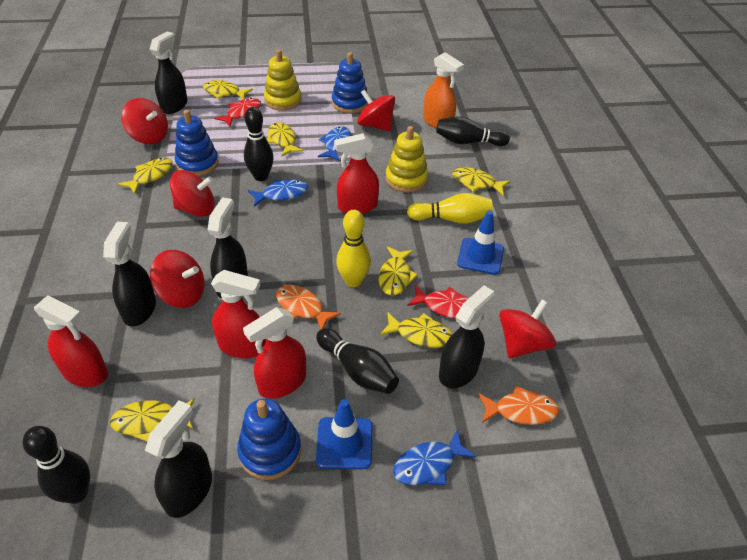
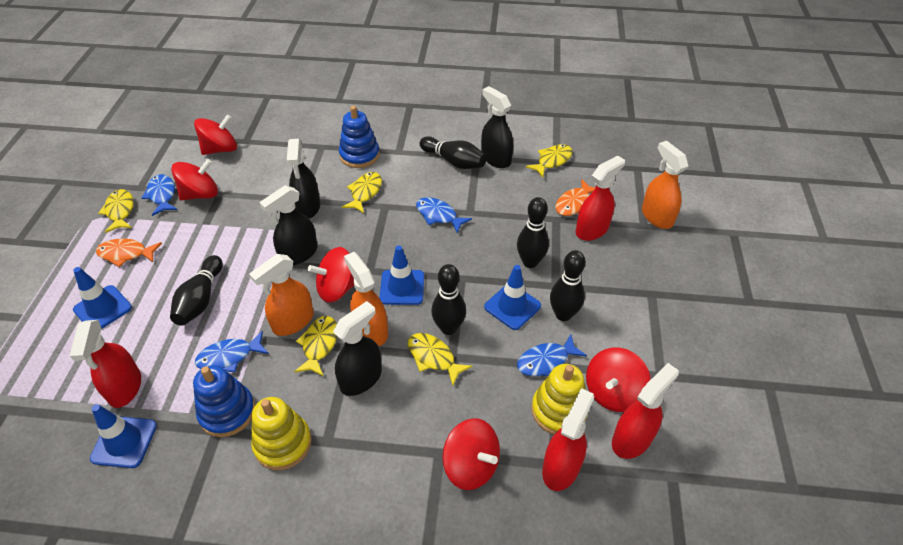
black bowling pin: [23,426,90,504] [244,107,274,181] [316,328,399,394] [436,117,510,146] = 4 -> [170,255,223,326] [420,136,486,169] [431,264,466,335] [517,197,549,268] [550,250,586,321] = 5
black spray bottle: [103,222,156,327] [145,400,212,518] [150,32,188,114] [208,198,248,298] [439,285,494,388] = 5 -> [259,185,318,265] [287,139,320,219] [333,301,382,396] [481,86,514,168] = 4
blue fish: [248,180,308,207] [318,126,351,161] [393,429,476,485] = 3 -> [141,174,177,216] [195,331,269,372] [416,197,472,234] [517,334,587,376] = 4
blue stacking toy: [175,110,219,176] [237,398,301,480] [332,52,368,113] = 3 -> [193,365,255,437] [339,106,380,168] = 2
blue traffic cone: [316,399,372,469] [457,210,504,275] = 2 -> [73,267,132,328] [90,404,157,468] [380,246,424,305] [484,265,541,330] = 4
orange spray bottle: [423,52,464,129] = 1 -> [249,254,314,336] [344,252,388,346] [642,141,688,229] = 3
red fish: [214,98,261,127] [407,285,469,319] = 2 -> none = 0
yellow bowling pin: [336,210,371,287] [407,193,493,224] = 2 -> none = 0
yellow fish: [110,398,195,442] [118,158,173,194] [203,80,253,100] [267,122,304,156] [378,247,418,295] [380,312,453,348] [452,167,510,195] = 7 -> [98,189,134,233] [294,316,337,376] [342,172,382,213] [408,333,473,385] [525,144,573,178] = 5

